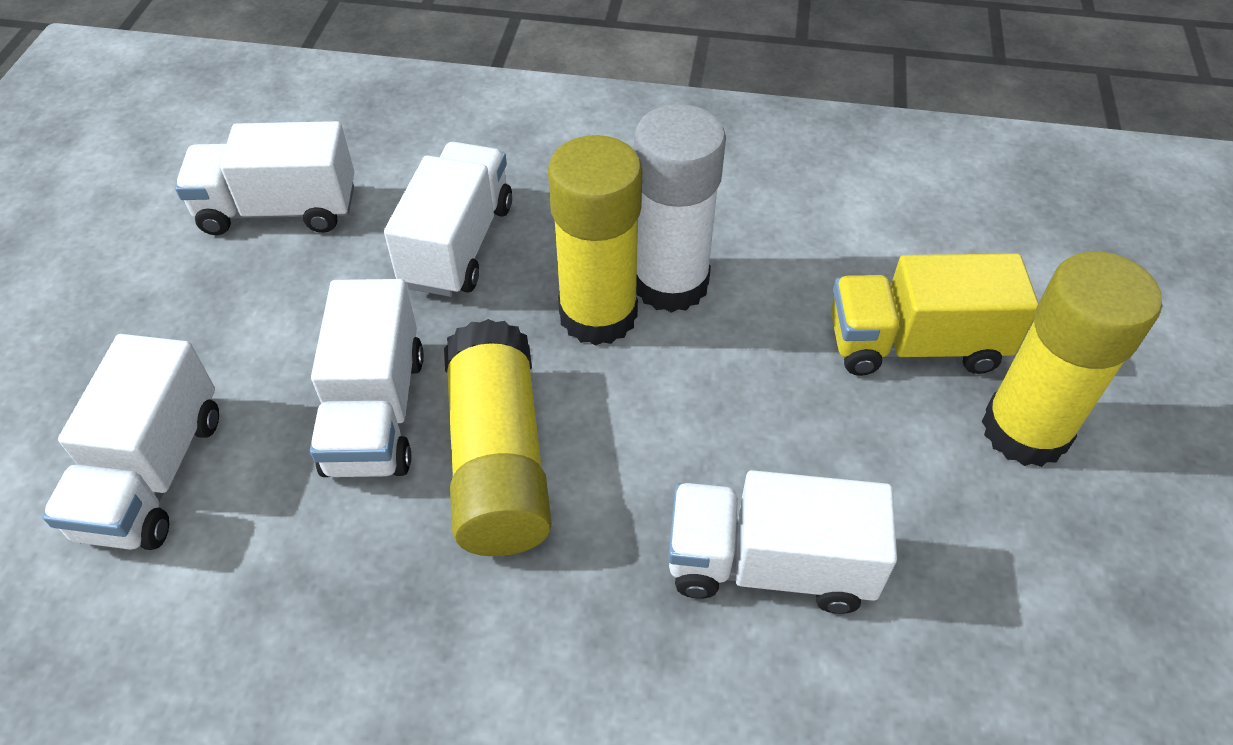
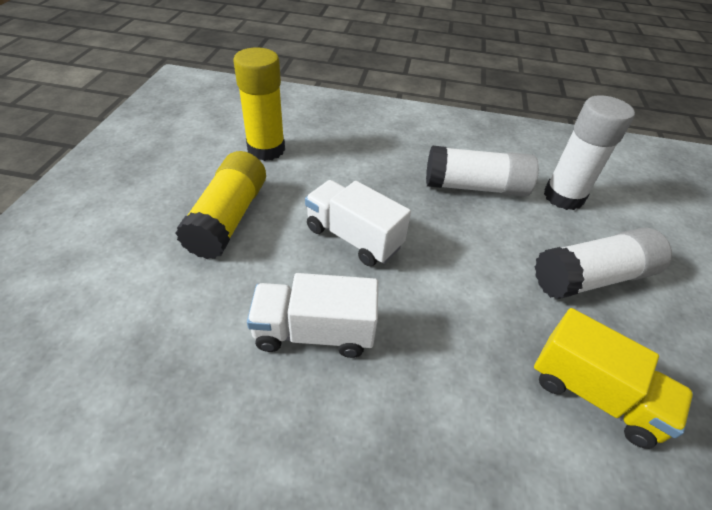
white glue stick: [634,104,726,313] = 1 -> [426,146,539,197] [535,228,672,299] [544,95,635,210] = 3
white truck: [42,334,219,550] [175,121,354,235] [310,279,424,477] [384,142,512,297] [668,470,897,614] = 5 -> [247,273,378,358] [305,180,411,266] = 2
yellow glue stick: [444,319,552,556] [548,135,642,346] [982,251,1162,467] = 3 -> [175,151,266,259] [234,48,285,161] = 2

